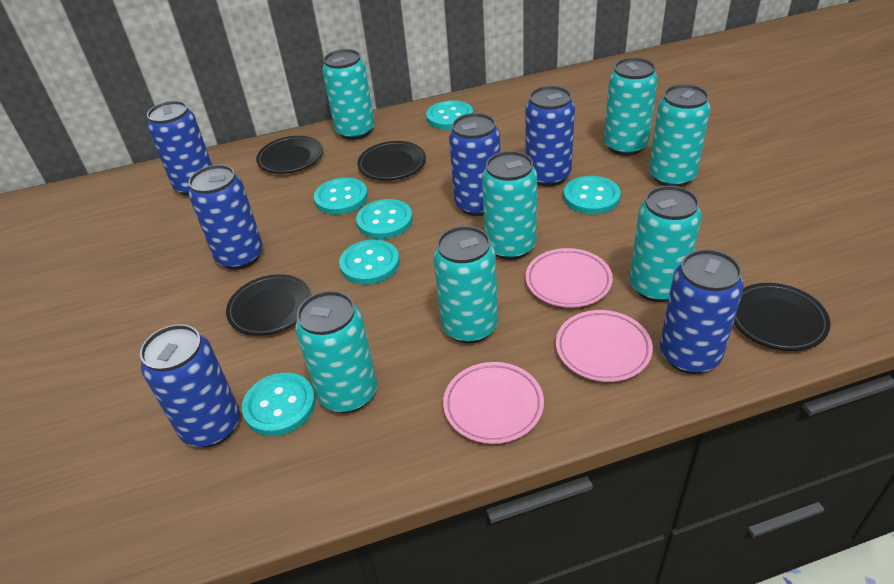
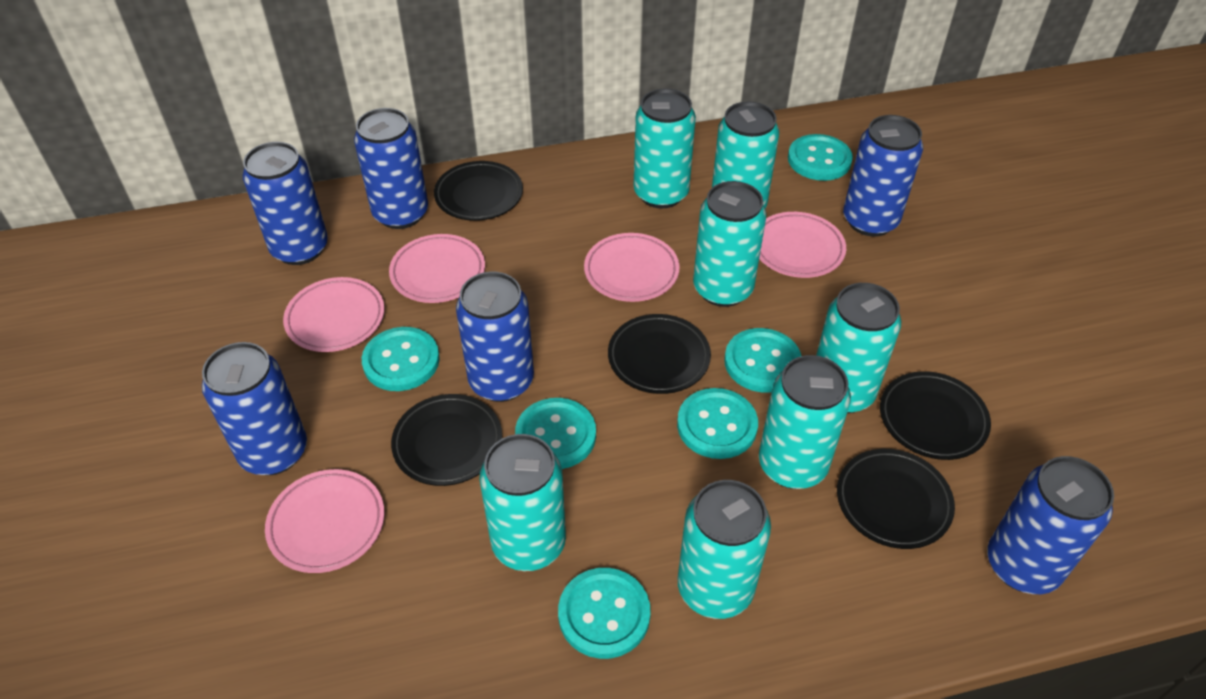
black plate: [226,274,312,336] [256,136,323,174] [357,141,426,181] [734,283,830,351] = 4 -> [391,394,502,486] [434,161,523,221] [608,314,711,394] [837,449,955,549] [880,371,991,460] = 5
pink plate: [443,362,544,444] [526,248,613,308] [556,310,653,382] = 3 -> [265,469,385,573] [283,277,385,352] [389,234,485,303] [584,233,680,302] [759,212,846,278] = 5

